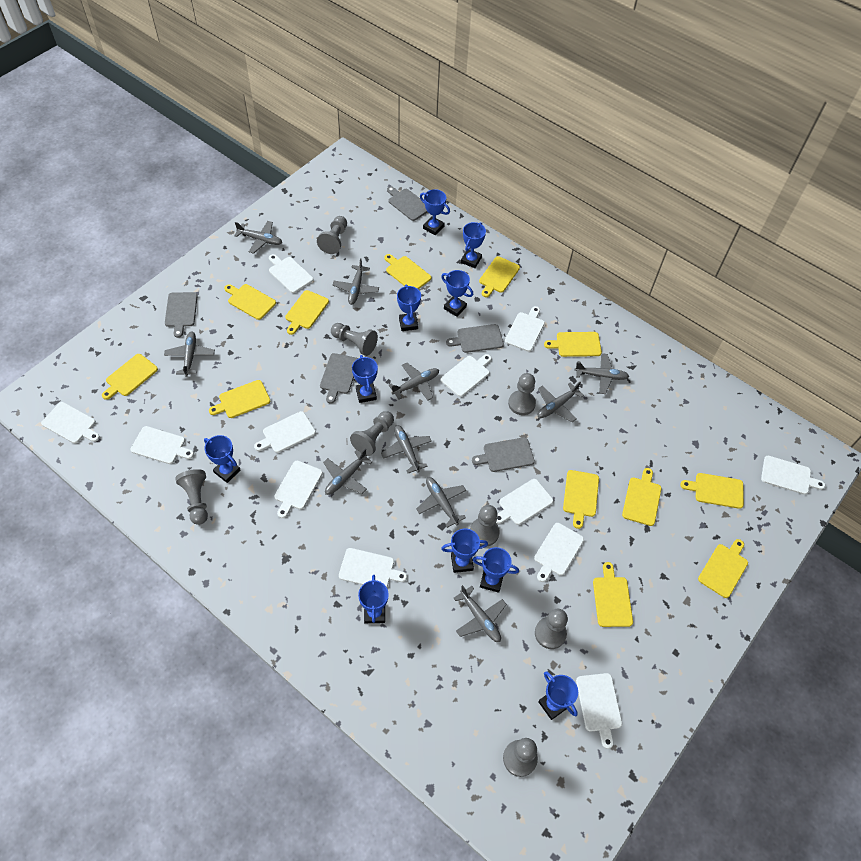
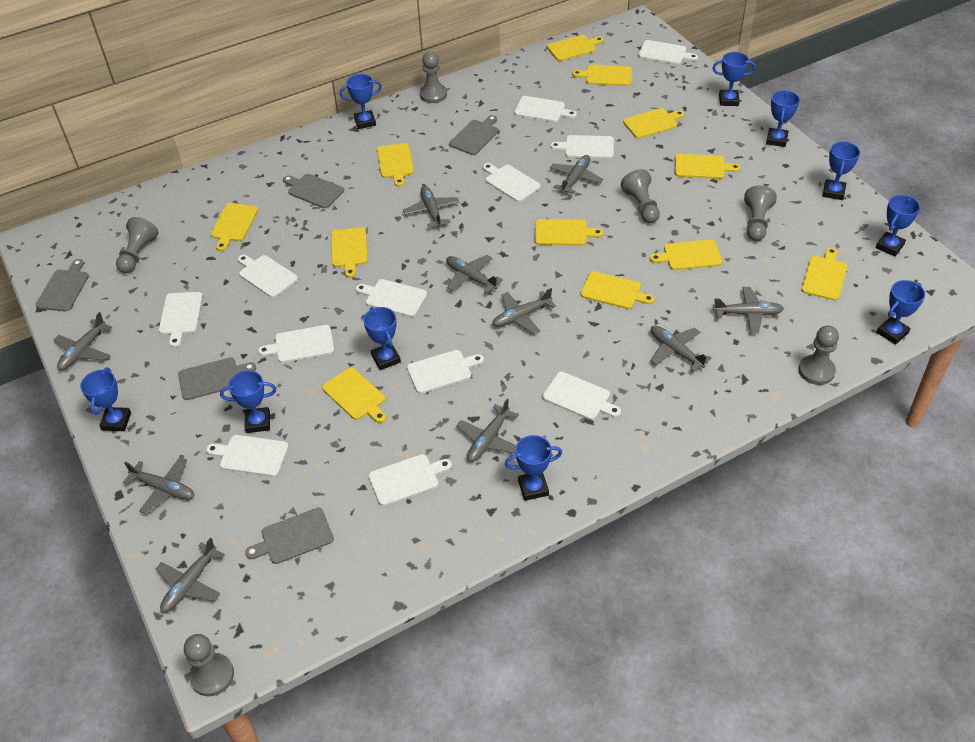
grey pawn: [175,469,208,525] [317,216,347,254] [331,323,378,356] [350,411,394,456] [470,505,500,547] [503,738,538,777] [508,373,536,415] [535,609,568,649] = 8 -> [116,217,159,273] [184,634,234,696] [420,52,447,103] [621,169,660,223] [744,185,777,241] [798,326,839,385] = 6

